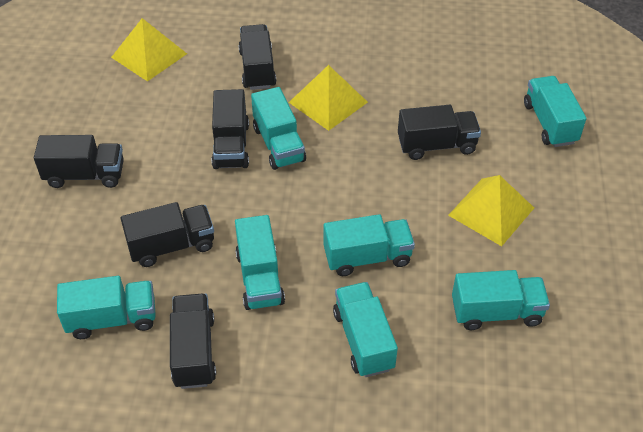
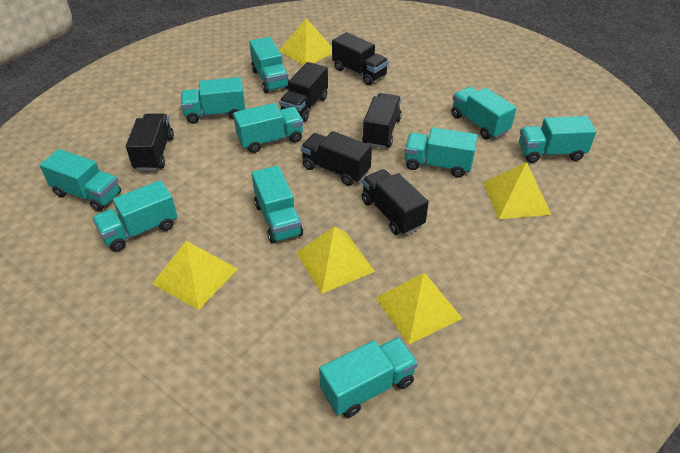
turquoise truck: [57,276,156,339] [235,215,285,310] [251,87,306,170] [323,214,415,276] [333,282,398,377] [452,270,550,330] [524,76,586,147] = 7 -> [40,149,121,212] [92,180,177,252] [181,77,245,124] [233,103,304,153] [249,37,289,93] [252,166,303,244] [319,337,418,418] [405,127,477,177] [451,87,516,139] [519,116,596,163] = 10
yellow pyramid: [111,18,187,82] [289,65,368,131] [448,175,534,246] = 3 -> [152,241,238,310] [279,18,332,66] [296,226,375,294] [375,273,463,344] [483,162,552,219] = 5

